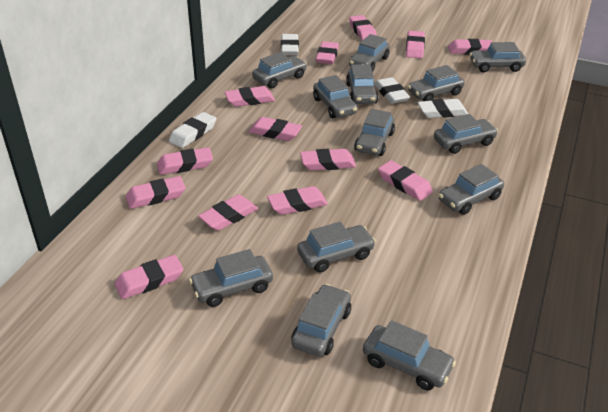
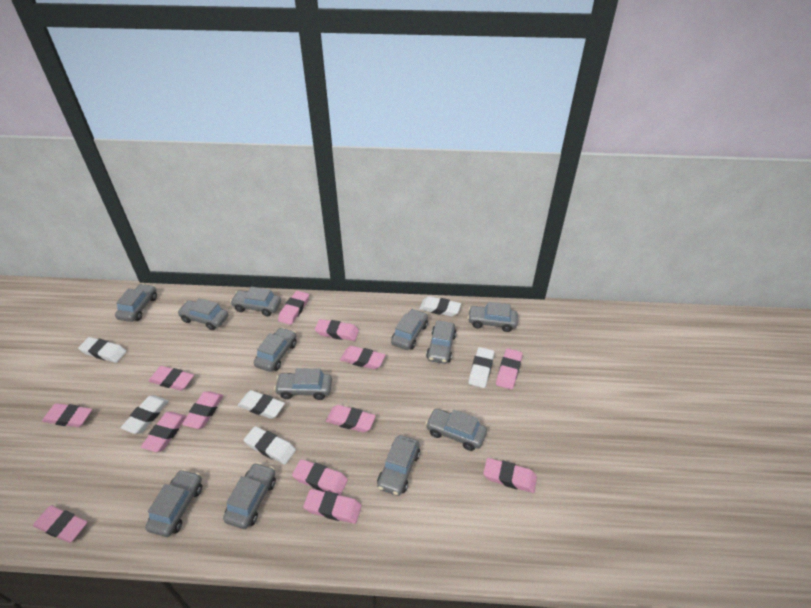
grey car: [189,249,273,307] [252,52,307,88] [291,284,351,357] [297,222,376,273] [313,75,358,118] [346,64,378,104] [349,34,390,72] [354,109,395,156] [363,320,456,390] [408,65,465,101] [434,114,498,154] [438,164,504,215] [470,42,526,72] = 13 -> [115,284,157,322] [145,469,202,537] [177,298,228,330] [223,462,276,529] [230,287,281,316] [254,327,297,372] [274,368,332,400] [377,435,420,496] [391,309,428,350] [425,409,487,451] [426,320,457,364] [468,302,518,332] = 12
white eraser: [169,112,217,148] [281,34,299,55] [374,77,410,104] [418,99,468,118] = 4 -> [78,337,127,363] [121,396,169,434] [238,390,285,419] [244,426,296,464] [419,296,461,317] [468,347,494,388] = 6

